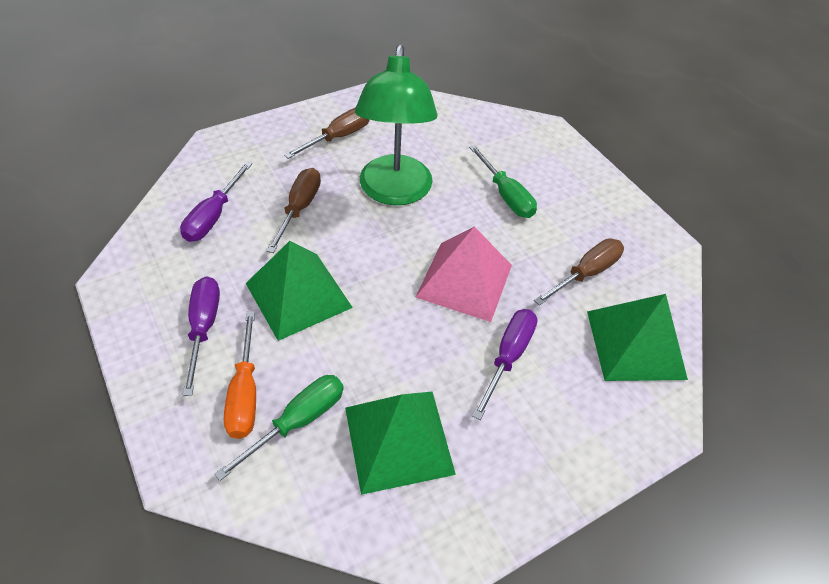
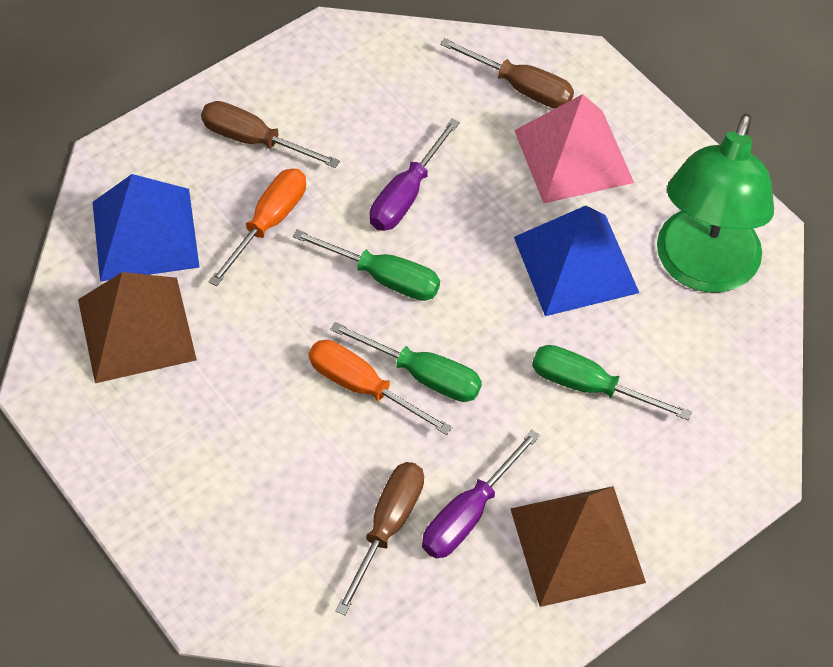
blue pyramid: none = 0 -> [93,174,200,282] [514,205,639,316] = 2
brown pyramid: none = 0 -> [78,272,197,383] [510,486,646,607] = 2
green pyramid: [246,241,353,341] [345,392,456,495] [587,294,688,381] = 3 -> none = 0
green screwdriver: [214,375,344,481] [469,145,537,218] = 2 -> [293,229,440,301] [330,322,482,402] [532,345,692,420] = 3
orange screwdriver: [224,311,256,439] = 1 -> [208,168,306,286] [308,340,452,435] = 2
purple screwdriver: [180,162,252,242] [183,276,220,396] [472,309,538,420] = 3 -> [370,119,460,231] [422,430,540,559] = 2

